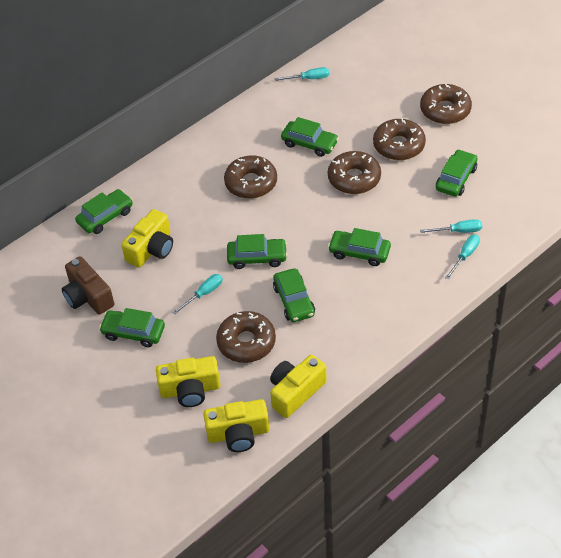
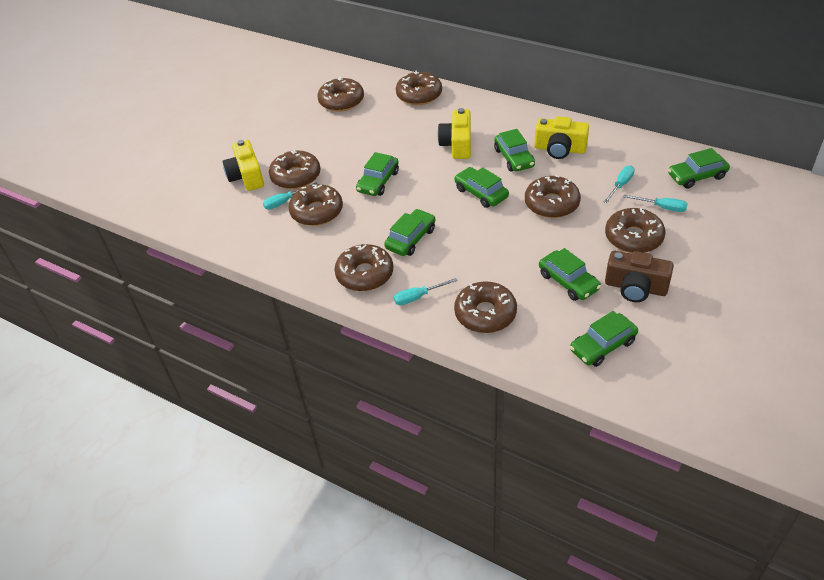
brown donut: [216,311,276,363] [224,156,277,199] [328,151,381,194] [373,119,426,160] [420,84,472,124] = 5 -> [269,149,321,189] [288,184,343,226] [317,77,364,112] [334,244,393,291] [396,70,442,105] [454,281,517,333] [525,175,581,218] [605,208,665,253] = 8
yellow camera: [121,209,173,268] [156,356,220,407] [203,399,270,452] [270,355,327,418] = 4 -> [223,139,264,191] [437,108,471,159] [534,116,589,159] = 3

